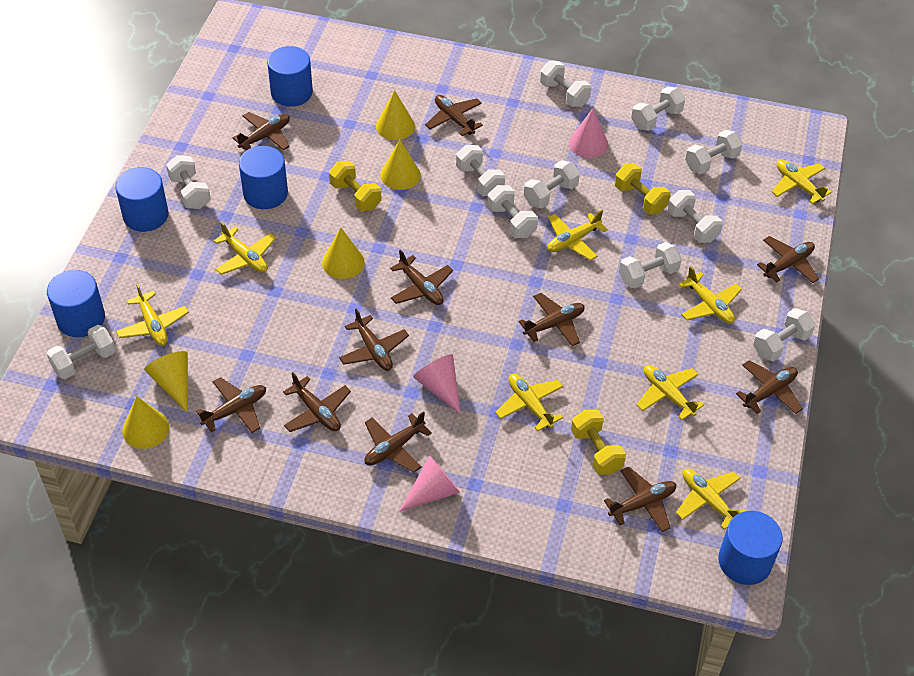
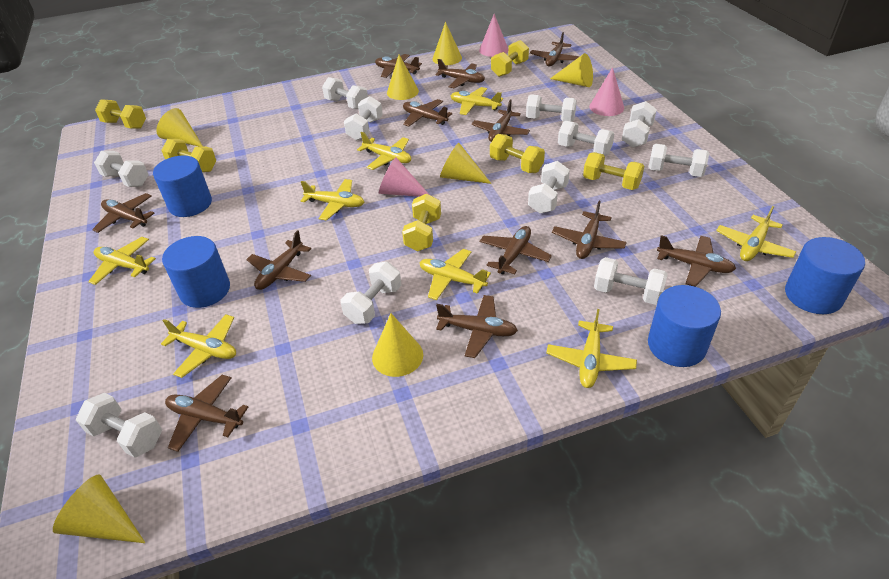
blue cylinder: [47,270,105,337] [115,167,169,232] [239,146,288,209] [267,46,313,107] [718,511,783,585] = 5 -> [153,156,212,217] [162,236,230,308] [648,285,721,367] [785,237,865,314] = 4
brown plane: [196,377,266,433] [232,112,290,151] [283,372,351,432] [339,309,409,371] [364,411,432,473] [390,250,453,305] [425,95,483,136] [519,293,585,346] [604,466,676,532] [736,360,803,414] [757,236,819,283] = 11 -> [92,193,155,233] [165,375,248,452] [246,230,311,290] [375,54,422,78] [403,99,452,127] [435,59,485,88] [436,295,518,358] [472,100,530,142] [479,226,552,274] [530,32,580,66] [552,201,627,259] [657,235,736,287] = 12
yellow cone: [122,396,169,449] [144,351,188,412] [322,228,365,279] [376,90,415,140] [380,140,421,190] = 5 -> [53,475,145,543] [156,108,202,146] [372,313,423,377] [387,55,419,100] [432,22,462,65] [440,143,492,184] [550,53,593,87] = 7
yellow dumbbell: [329,161,382,211] [571,410,626,475] [615,164,671,214] = 3 -> [95,99,146,129] [161,139,216,172] [402,194,441,251] [490,134,545,173] [491,40,529,77] [583,152,644,190] = 6

